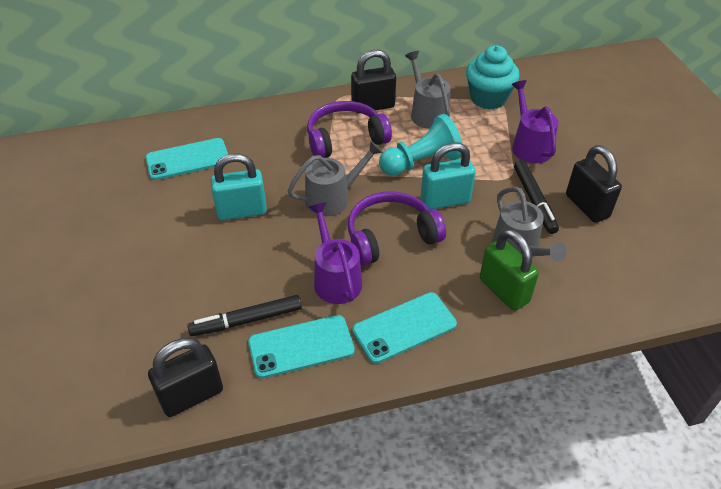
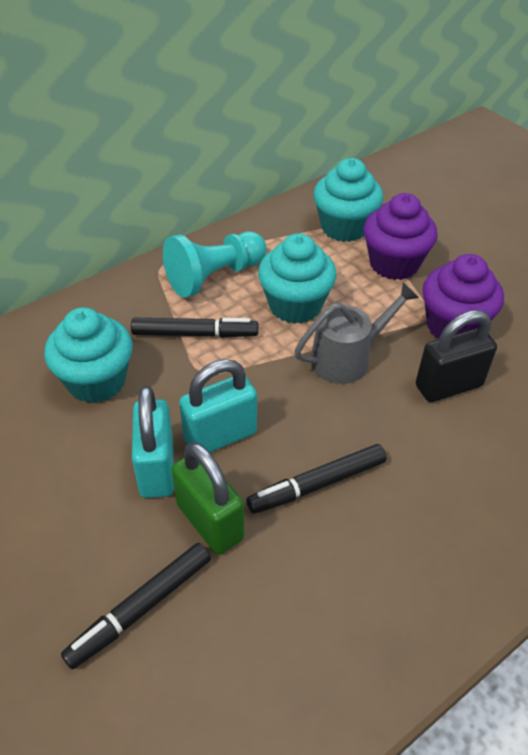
black marker: [188,295,302,336] [514,160,559,234] = 2 -> [61,543,211,669] [131,318,258,338] [246,444,386,514] = 3
black padlock: [148,338,223,417] [351,50,396,113] [566,145,622,223] = 3 -> [416,310,497,402] = 1
grey watering can: [288,141,383,216] [405,51,451,129] [492,187,567,262] = 3 -> [294,282,419,384] = 1
purple cupcake: none = 0 -> [364,193,438,280] [422,254,504,339] = 2
purple headphones: [307,101,392,158] [348,192,446,265] = 2 -> none = 0
purple watering can: [309,202,362,304] [511,80,559,163] = 2 -> none = 0
turquoise cupcake: [466,45,520,109] = 1 -> [44,307,133,403] [258,233,336,324] [313,158,383,242] = 3
turquoise phone: [146,138,228,180] [248,315,355,379] [352,292,457,364] = 3 -> none = 0

